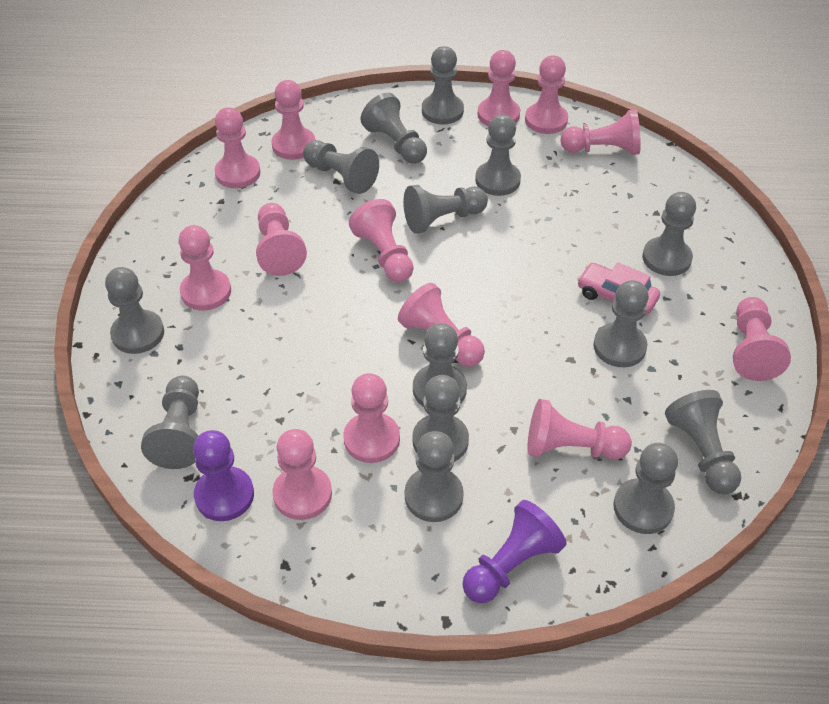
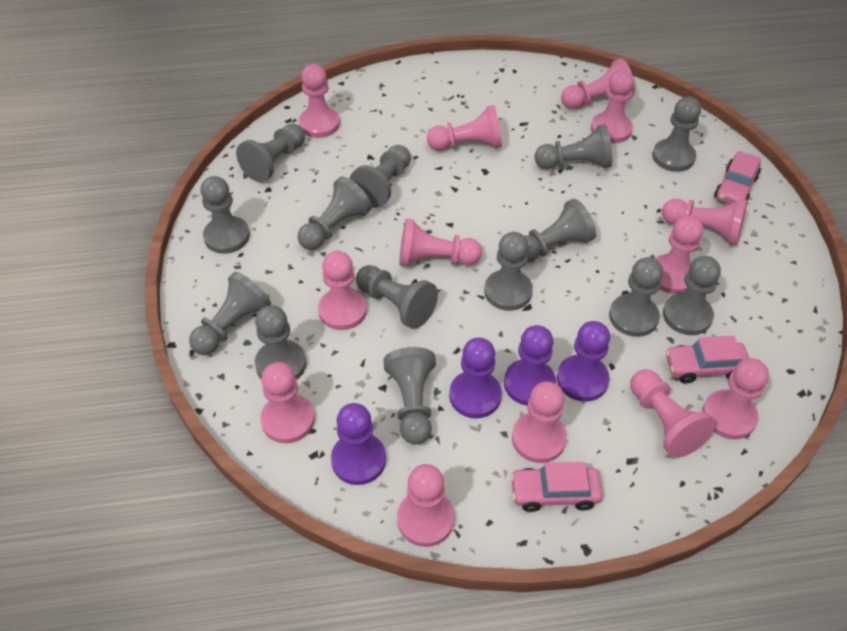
pink car: [577,263,660,315] = 1 -> [510,462,603,512] [665,336,749,384] [714,151,761,204] = 3
purple pawn: [193,430,254,521] [462,500,566,603] = 2 -> [331,403,386,485] [449,338,502,418] [504,325,556,406] [557,321,610,402] = 4

